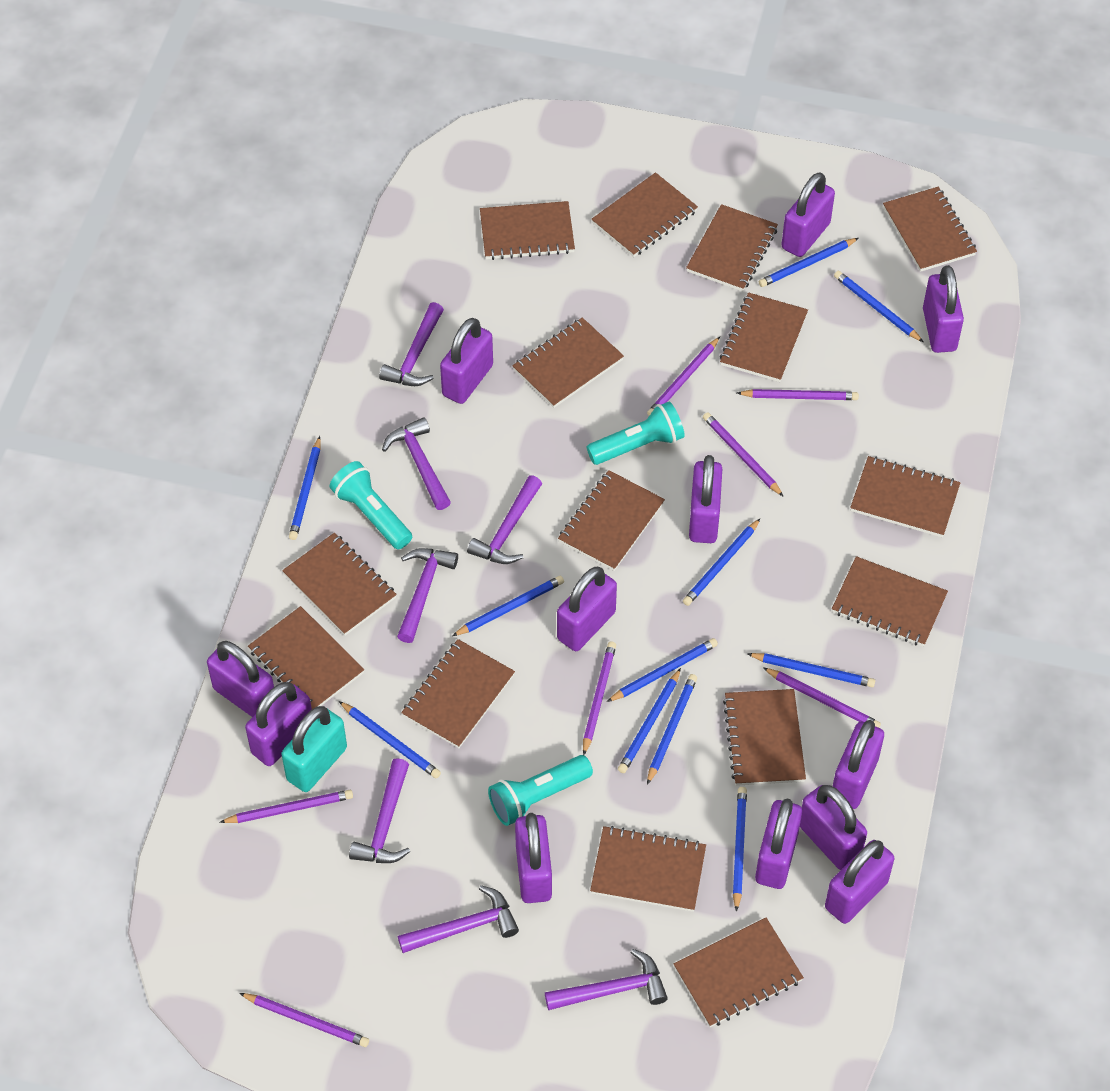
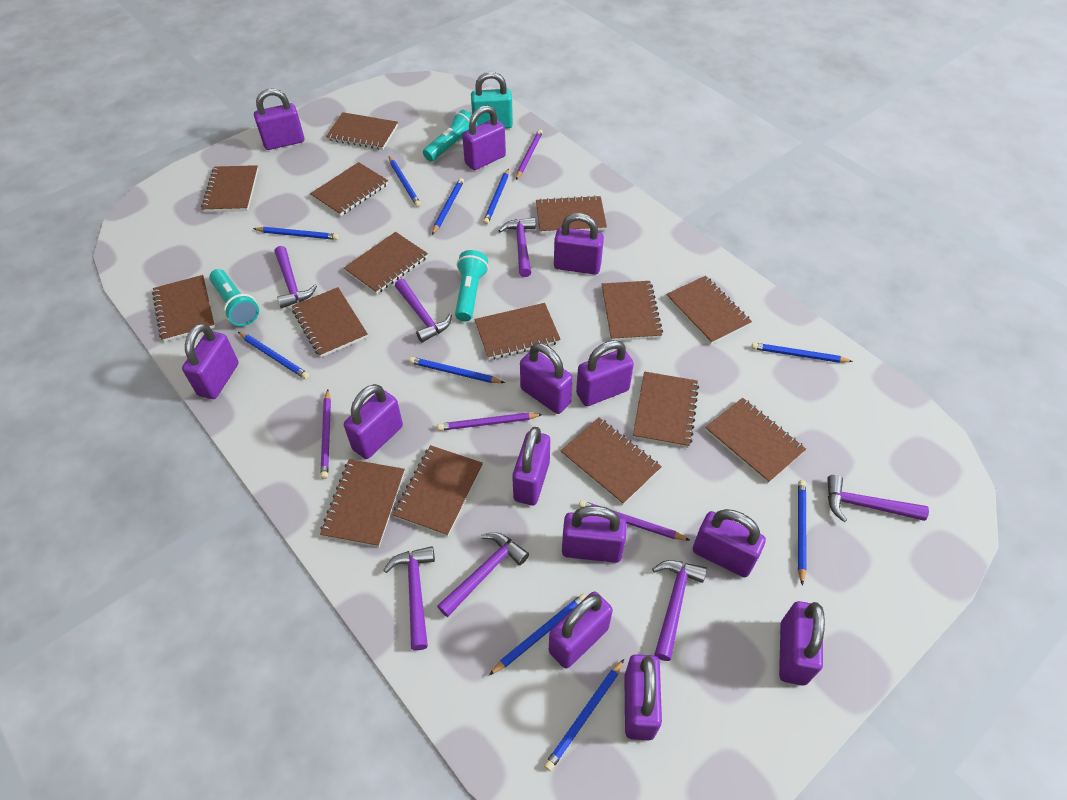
blue pencil: [289,436,321,540] [339,701,441,778] [452,576,564,636] [607,638,718,702] [618,668,681,773] [647,674,697,785] [683,519,760,606] [733,787,747,912] [747,653,875,687] [759,238,858,287] [834,271,923,342] = 11 -> [238,332,309,379] [253,227,339,240] [389,157,421,207] [409,357,505,383] [432,178,464,235] [483,168,509,225] [489,594,587,675] [544,659,624,771] [751,343,853,363] [798,480,807,585] = 10
purple padlock: [207,641,274,717] [245,682,312,766] [440,318,493,404] [515,813,552,903] [557,567,617,651] [689,455,722,543] [755,799,802,889] [781,173,835,257] [800,785,867,870] [825,840,894,924] [833,720,884,809] [923,265,964,353] = 12 -> [182,323,239,399] [254,89,304,150] [344,384,403,459] [462,105,506,170] [512,427,550,505] [520,343,573,414] [549,591,613,668] [554,213,604,275] [562,506,627,563] [576,340,634,406] [624,654,662,741] [693,509,766,577] [779,601,825,686] = 13
purple pencil: [219,790,353,823] [239,993,369,1047] [583,641,616,755] [647,337,720,416] [703,412,784,497] [737,389,859,400] [763,668,881,728] = 7 -> [320,389,331,479] [437,412,543,431] [516,129,543,180] [579,500,690,541] = 4

